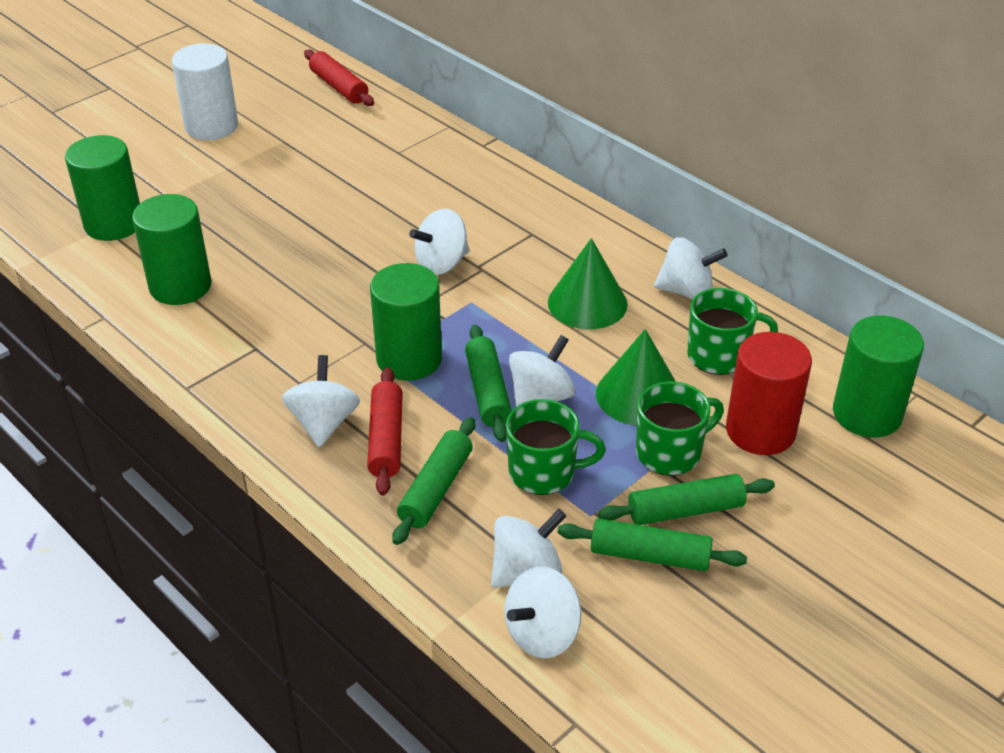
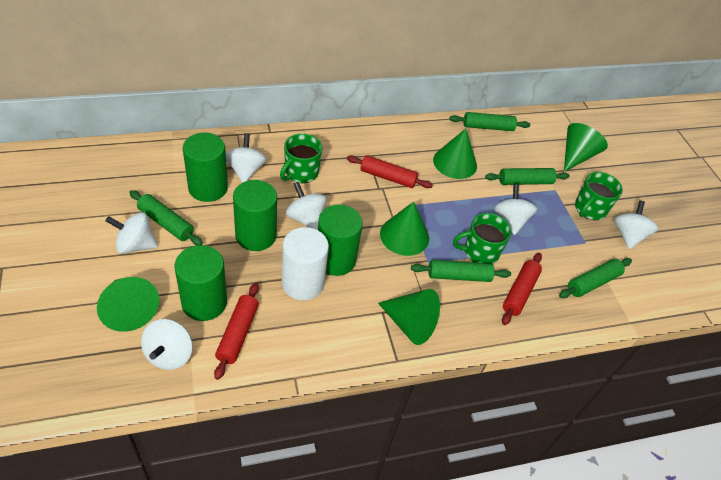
green cone: [548,238,628,329] [596,329,676,425] = 2 -> [97,277,159,332] [378,289,440,345] [380,202,429,256] [433,129,477,179] [564,123,608,172] = 5
green rolling pin: [392,417,475,545] [465,325,512,442] [557,518,747,571] [598,474,775,525] = 4 -> [129,190,203,245] [411,260,511,282] [450,112,530,131] [485,168,570,185] [559,258,632,298] = 5
red cylinder: [726,332,812,455] = 1 -> none = 0
red rolling pin: [304,49,374,106] [367,367,403,496] = 2 -> [214,283,259,380] [347,155,433,188] [502,253,542,325] = 3

